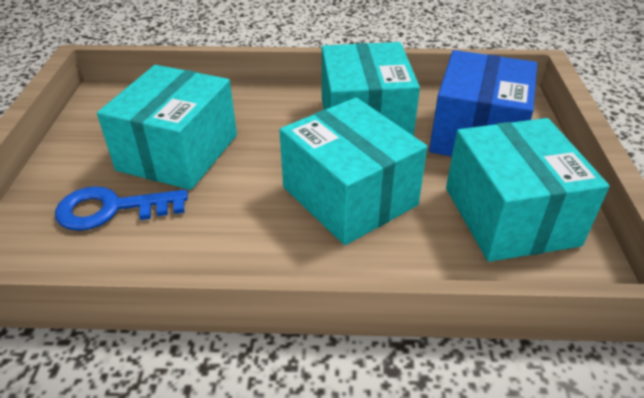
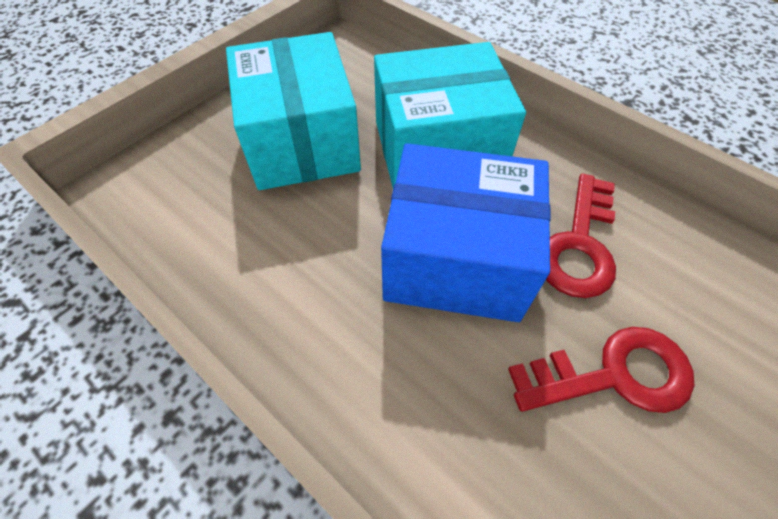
blue key: [55,186,188,231] = 1 -> none = 0
red key: none = 0 -> [508,327,694,413] [546,174,616,298] = 2
turquoise box: [97,65,237,190] [279,97,427,245] [322,42,420,136] [446,118,609,262] = 4 -> [226,32,361,190] [374,42,526,188] = 2

